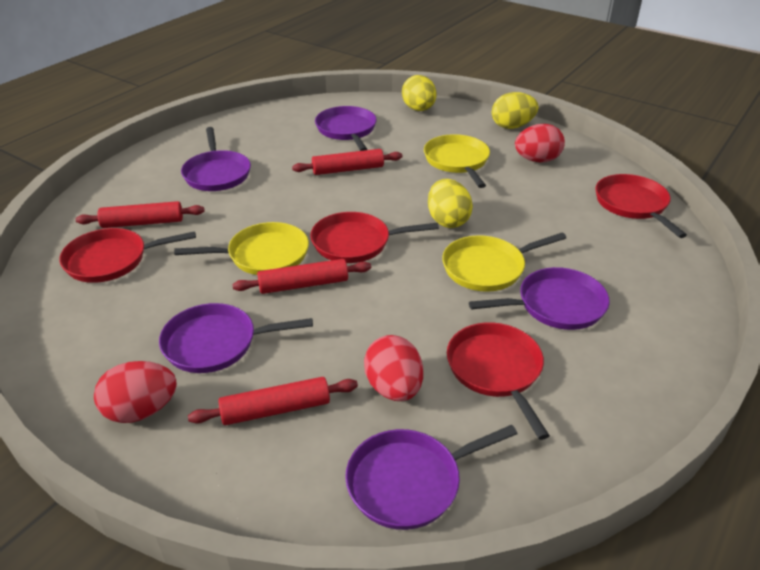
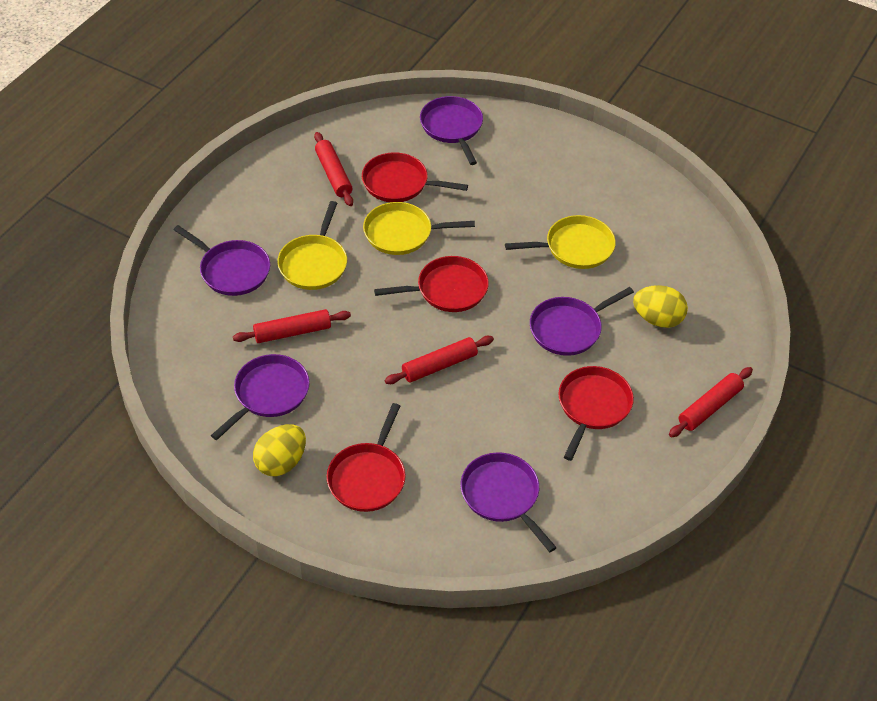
red egg: [94,361,177,423] [364,335,423,401] [515,124,565,162] = 3 -> none = 0
yellow egg: [402,75,436,111] [428,179,473,228] [492,92,539,129] = 3 -> [253,424,306,476] [633,285,688,328] = 2

